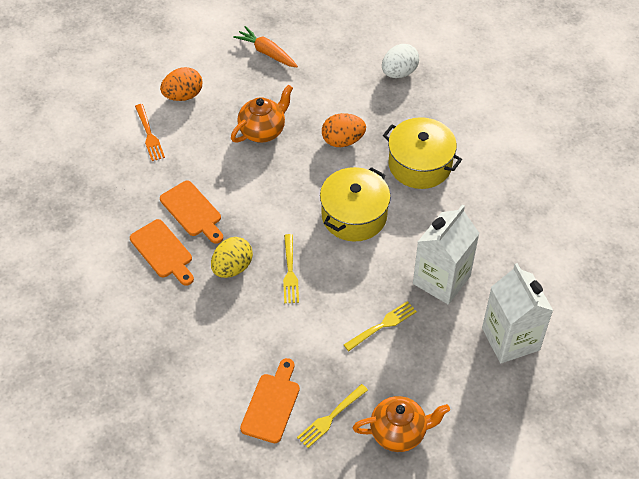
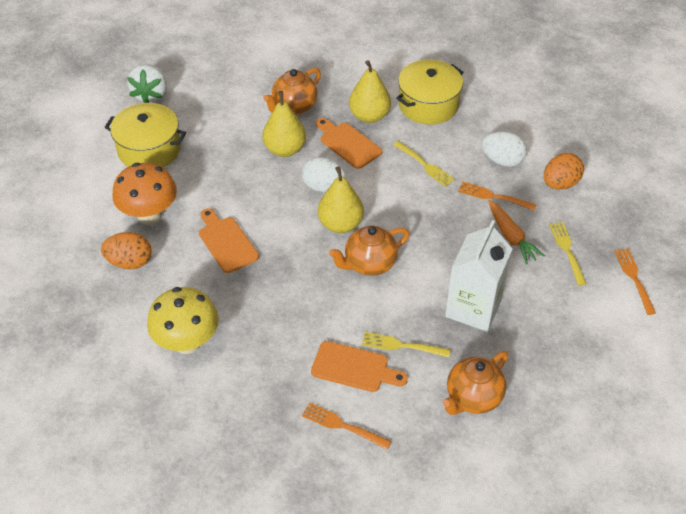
orange fork: [135,104,165,161] = 1 -> [302,402,392,450] [458,182,536,210] [614,248,656,315] = 3
orange mushroom: none = 0 -> [112,163,177,225] = 1
orange teapot: [231,85,293,143] [353,396,450,452] = 2 -> [263,68,321,115] [329,226,410,276] [443,351,508,415] = 3
white carton: [413,204,480,304] [482,263,553,363] = 2 -> [445,220,512,332] = 1
white egg: [382,44,419,78] = 1 -> [302,157,347,192] [482,131,527,167] = 2
white strawberry: none = 0 -> [127,64,167,103] = 1
yellow egg: [211,237,253,278] = 1 -> none = 0
yellow mushroom: none = 0 -> [147,287,219,354] = 1
yellow pear: none = 0 -> [263,91,306,157] [318,166,364,233] [349,60,391,123] = 3

